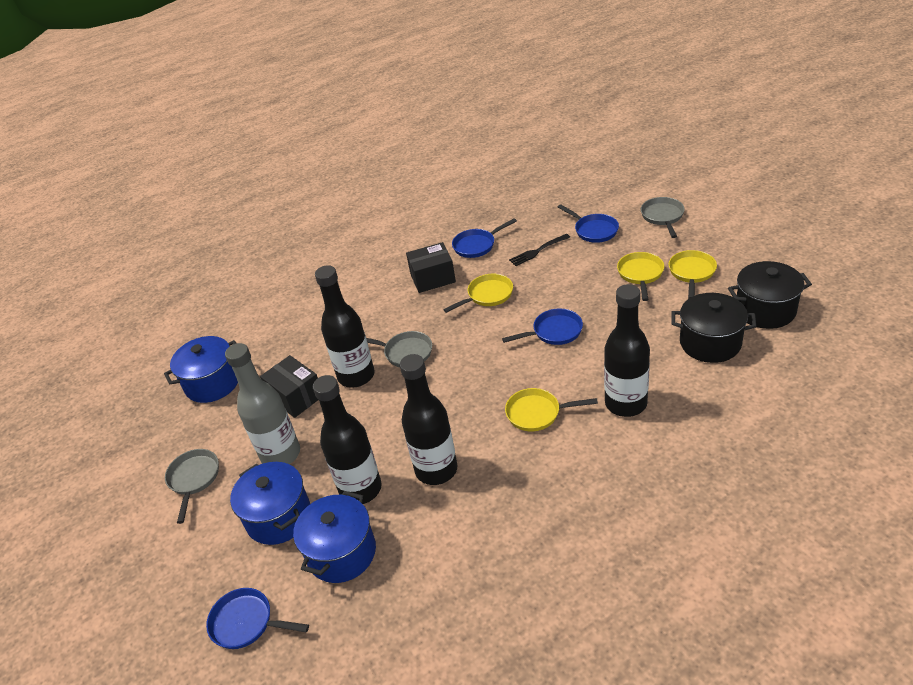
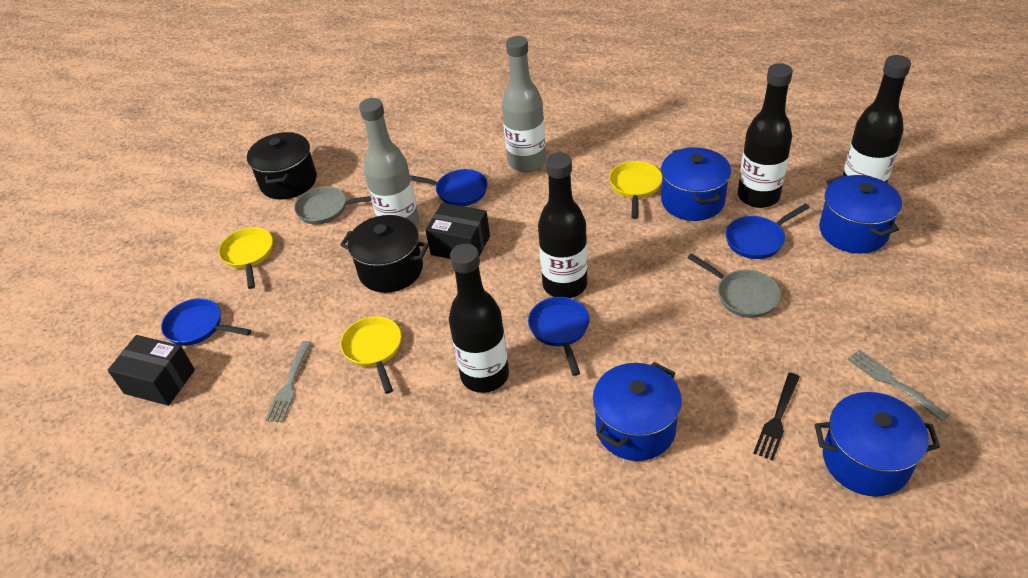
blue pot: [164,336,238,403] [230,462,310,545] [293,491,376,583] = 3 -> [593,362,682,461] [661,147,731,221] [815,392,940,497] [819,175,902,253] = 4
grey bottle: [225,343,300,464] = 1 -> [359,98,419,227] [502,36,546,172] = 2
grey fork: none = 0 -> [265,341,312,423] [847,349,949,422] = 2
grey pan: [165,449,219,524] [366,331,432,367] [641,197,685,238] = 3 -> [294,186,371,225] [687,253,781,318] = 2
yellow pan: [443,274,513,313] [505,388,598,431] [617,252,664,301] [668,250,717,299] = 4 -> [218,227,273,289] [340,316,401,394] [609,161,662,219] = 3

